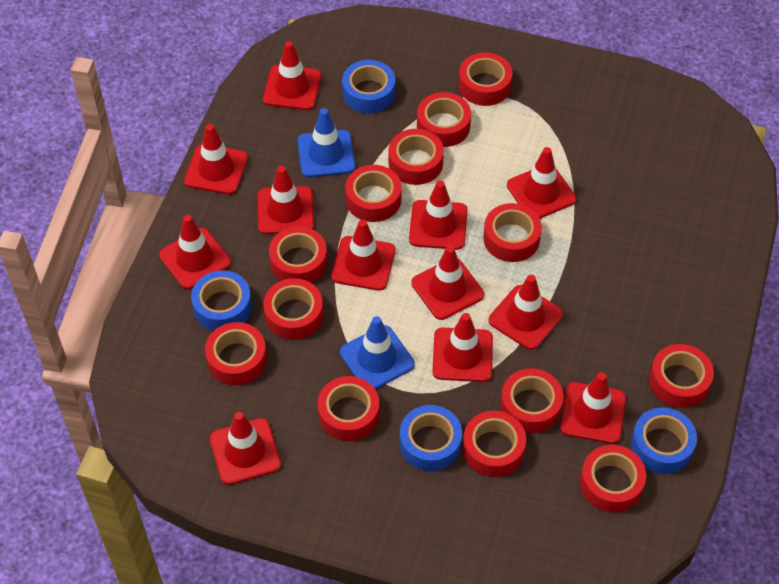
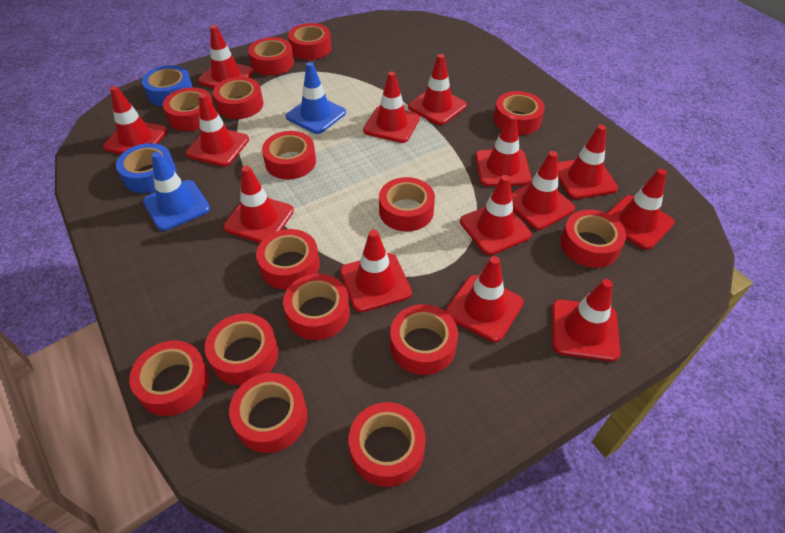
blue tape: [191,270,252,331] [342,60,395,113] [400,405,462,471] [631,408,697,474] = 4 -> [116,143,176,193] [142,65,193,106] = 2
red tape: [205,322,267,385] [263,278,323,340] [269,226,327,283] [318,376,379,441] [345,165,401,222] [388,129,444,185] [417,92,471,147] [459,52,512,106] [463,411,526,477] [483,203,542,262] [500,368,564,433] [580,445,646,513] [649,344,714,408] = 13 -> [129,340,210,416] [163,87,214,131] [205,314,278,385] [213,77,263,119] [229,373,307,453] [248,37,294,75] [256,229,320,290] [262,131,316,179] [283,274,350,340] [288,23,331,60] [349,402,426,487] [379,177,435,232] [390,304,458,375] [494,91,545,135] [561,210,626,268] = 15
red traffic cone: [159,215,231,290] [184,124,248,195] [210,412,281,485] [257,166,314,234] [263,41,322,110] [331,220,396,291] [409,181,468,250] [411,246,484,320] [432,313,493,382] [489,275,563,350] [507,147,576,219] [560,372,626,444] = 12 -> [103,86,167,154] [186,93,249,167] [198,25,254,88] [223,166,294,243] [340,230,412,312] [363,72,420,143] [408,54,467,125] [445,256,523,342] [460,175,532,255] [475,115,532,186] [511,151,575,230] [552,279,621,361] [558,125,618,199] [608,169,675,250] = 14

